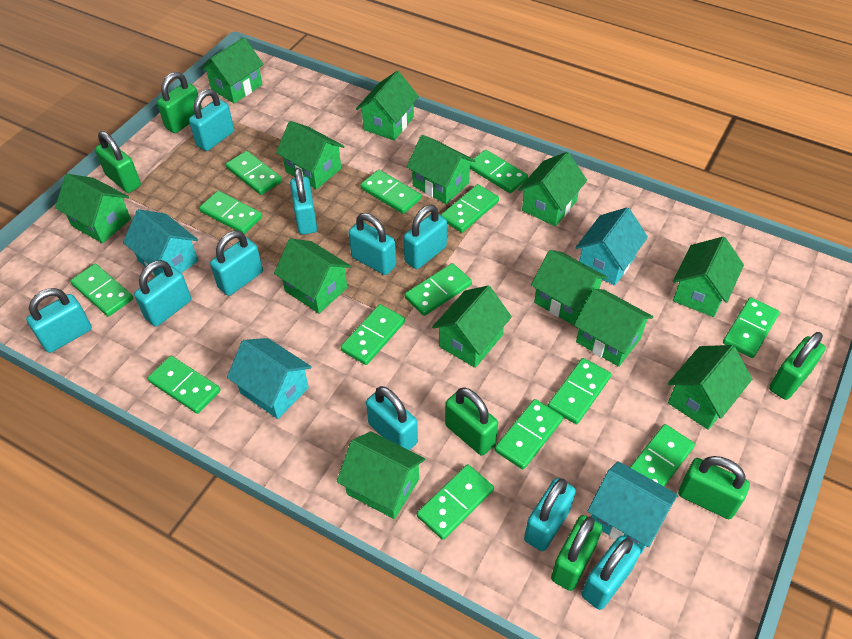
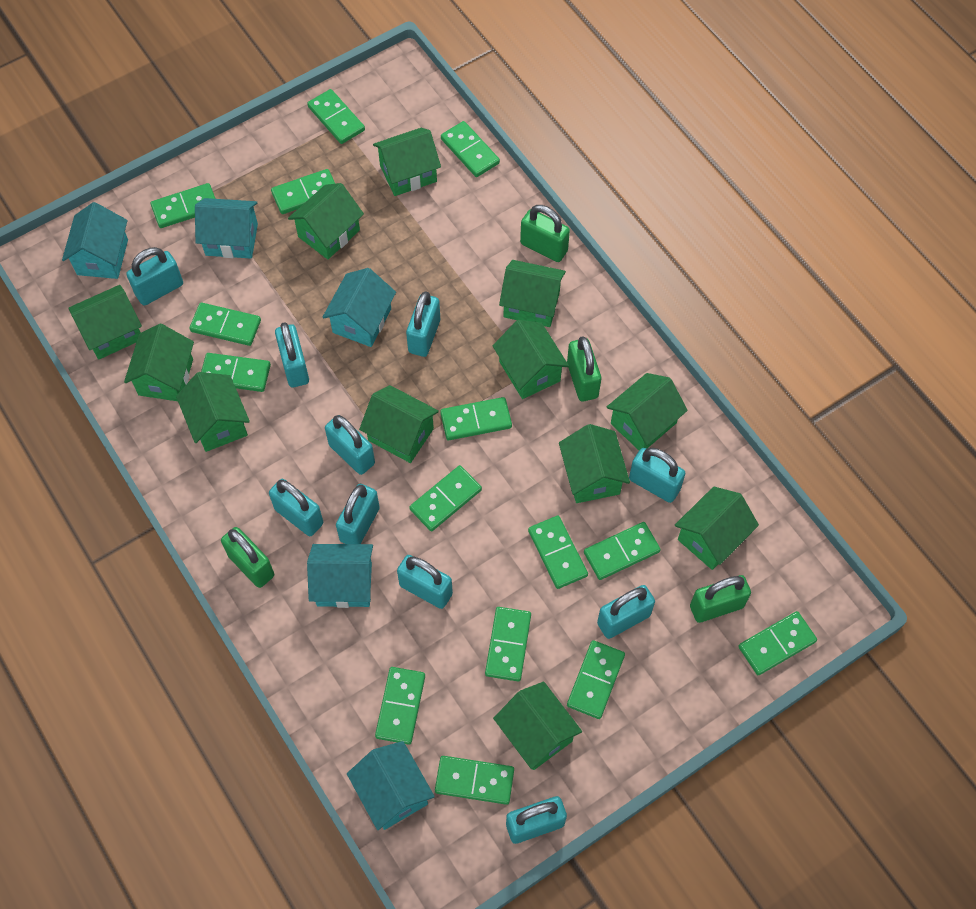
green domino: [70,264,133,317] [148,356,221,414] [199,191,262,234] [226,151,282,195] [341,304,405,365] [360,170,421,214] [405,263,472,316] [417,464,494,540] [441,184,499,233] [470,150,528,193] [494,399,563,469] [548,358,611,424] [630,424,695,487] [723,297,780,358] = 14 -> [150,183,216,228] [189,303,261,346] [201,353,271,392] [271,169,335,214] [307,89,365,144] [375,667,425,745] [409,465,482,531] [435,756,514,805] [440,397,512,440] [441,121,500,177] [485,607,531,681] [528,516,588,589] [567,640,625,719] [584,522,661,580] [738,611,817,675] = 15
green house: [55,174,131,243] [201,37,264,104] [274,239,351,314] [276,121,345,189] [337,431,425,519] [356,71,419,141] [406,135,475,204] [432,286,512,368] [518,152,587,226] [531,250,608,325] [574,289,653,367] [668,345,752,430] [673,237,744,317] = 13 -> [68,285,142,360] [124,324,194,401] [176,372,250,452] [288,183,364,259] [359,385,439,463] [373,128,441,196] [493,320,569,399] [493,682,582,770] [499,260,566,327] [559,424,630,503] [606,373,688,450] [675,487,759,570] = 12
green padlock: [95,131,141,193] [157,72,202,133] [445,388,498,456] [551,515,603,591] [678,456,750,519] [769,332,826,400] = 6 -> [221,527,274,588] [520,205,570,262] [567,336,601,402] [690,575,751,623] = 4
turquoise house: [123,209,198,276] [227,338,312,419] [575,207,648,286] [588,461,678,554] = 4 -> [62,202,128,279] [195,198,258,258] [307,544,373,608] [323,268,396,347] [347,741,435,830] = 5

